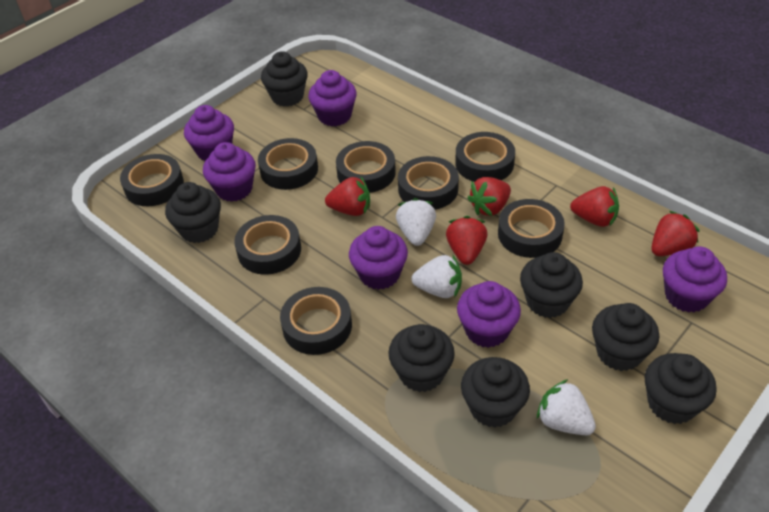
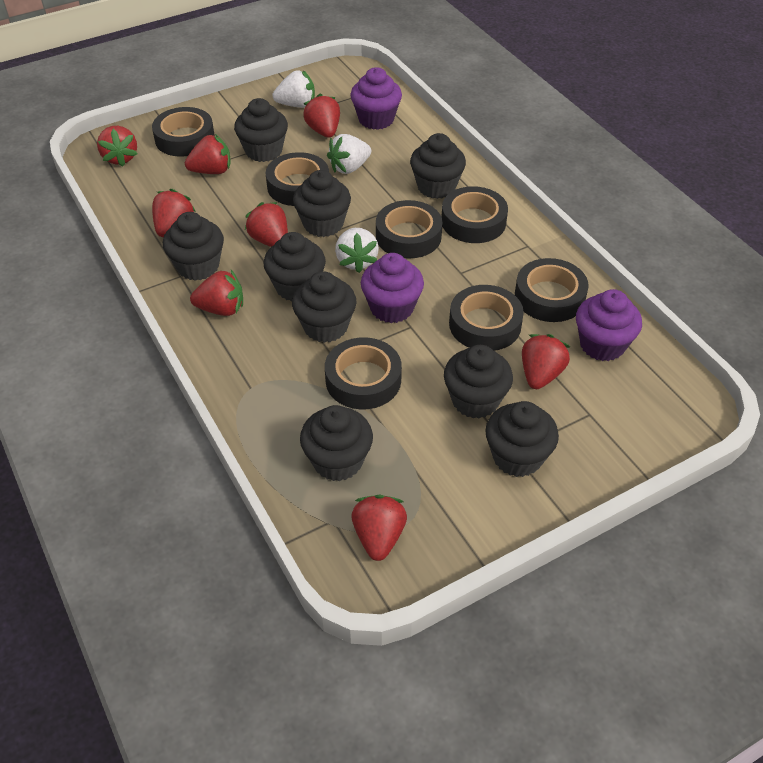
black cupcake: [165,182,221,243] [261,51,308,107] [388,324,455,392] [461,357,530,428] [520,252,583,318] [592,303,659,371] [645,353,717,424] = 7 -> [163,212,224,281] [234,98,288,162] [264,232,326,301] [292,271,357,343] [293,170,351,237] [300,405,373,481] [410,133,466,199] [444,345,513,419] [485,401,559,477] = 9
black tape: [120,154,184,206] [234,215,301,275] [258,138,318,190] [280,287,352,355] [336,141,396,193] [398,156,459,210] [455,132,515,182] [498,199,565,258] = 8 -> [152,107,215,157] [266,152,329,206] [325,337,402,409] [376,200,443,258] [442,186,508,243] [449,285,524,351] [515,258,589,322] = 7
purple cupcake: [184,105,234,161] [203,142,256,202] [308,70,357,126] [349,226,408,290] [457,281,521,348] [663,246,727,313] = 6 -> [350,67,402,130] [361,253,424,323] [576,289,642,361] = 3
red strawberry: [325,177,370,216] [446,216,487,265] [467,177,511,216] [570,186,619,227] [651,211,700,256] = 5 -> [97,126,137,167] [152,189,196,237] [185,134,231,174] [190,270,243,316] [245,202,288,247] [303,94,340,138] [352,495,407,561] [522,334,570,389] = 8

